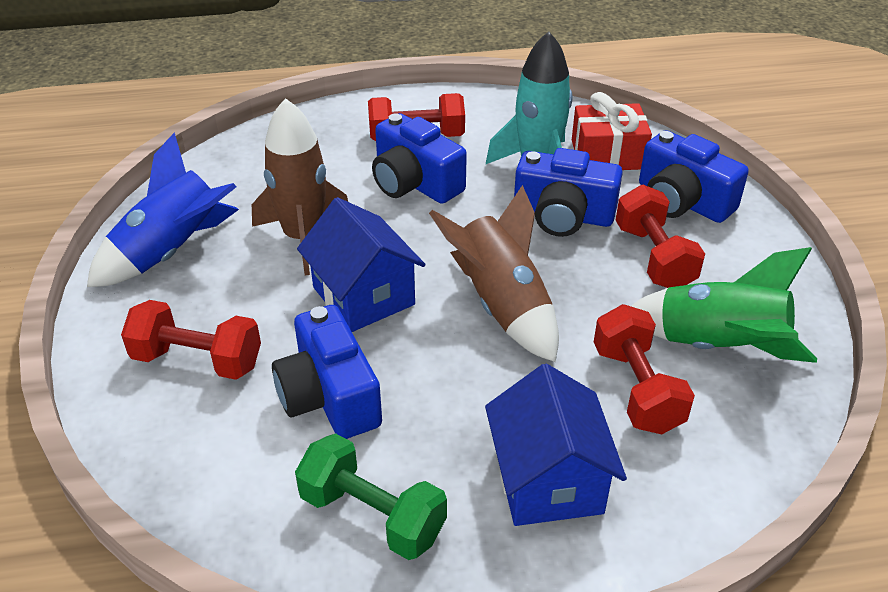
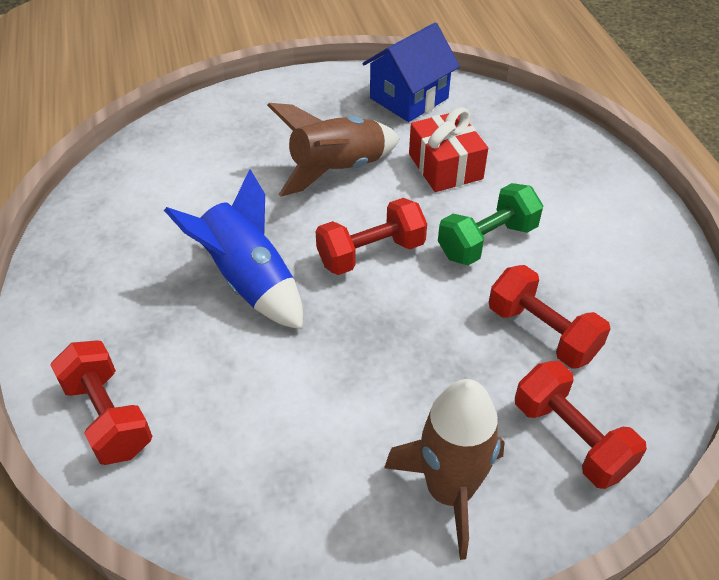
blue camera: [272,305,382,439] [372,113,467,204] [514,148,623,237] [639,130,749,223] = 4 -> none = 0
blue house: [297,197,425,332] [485,364,627,526] = 2 -> [362,23,460,122] = 1
green rocket: [631,247,817,363] = 1 -> none = 0
turquoise rocket: [486,31,572,164] = 1 -> none = 0

